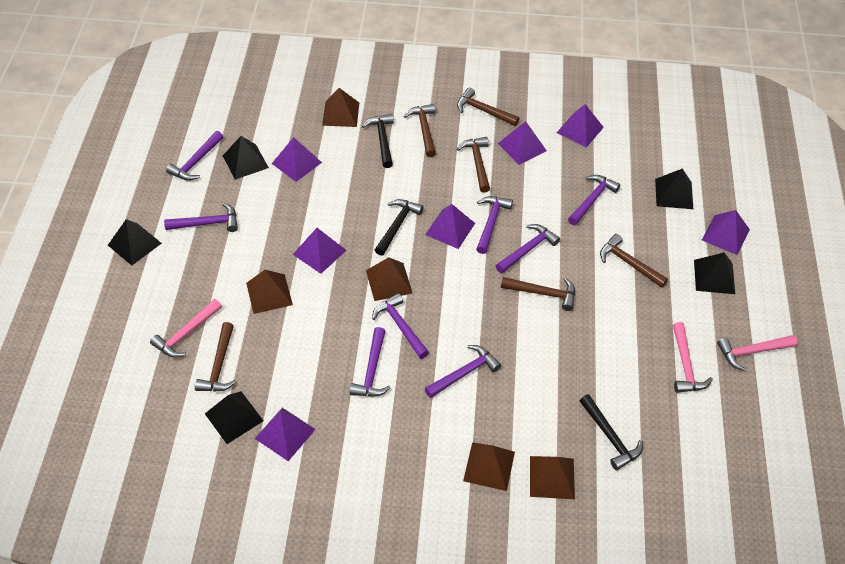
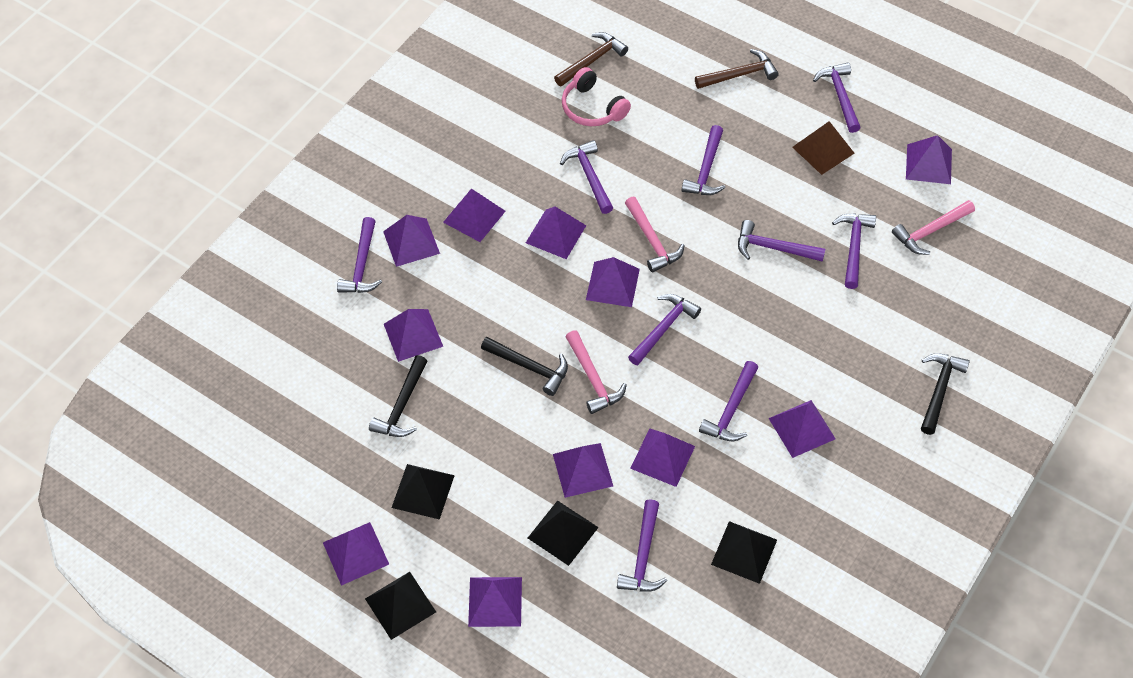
black pyramid: [108,219,162,265] [205,391,264,444] [223,136,269,180] [655,169,693,209] [694,252,735,294] = 5 -> [365,572,436,640] [392,464,455,520] [528,500,599,566] [711,521,777,584] = 4
brown hammer: [195,322,236,392] [404,104,436,157] [457,87,520,126] [457,137,490,193] [501,277,575,311] [600,234,668,288] = 6 -> [554,32,628,87] [695,49,779,89] = 2
brown pyramid: [246,270,293,314] [322,88,359,127] [366,257,413,301] [463,442,515,491] [530,456,575,499] = 5 -> [792,121,854,175] = 1
pink headphones: none = 0 -> [562,67,631,126] = 1
purple hammer: [164,203,238,232] [166,131,224,181] [350,327,390,397] [372,293,429,359] [425,345,501,398] [476,196,513,254] [496,224,560,273] [568,175,621,225] = 8 -> [337,217,382,293] [560,140,613,214] [617,499,667,592] [628,294,701,365] [682,125,725,195] [699,361,758,441] [738,220,825,262] [813,62,861,133] [832,214,876,289] = 9
purple pyramid: [255,408,316,461] [272,137,322,182] [293,228,346,274] [425,204,475,249] [498,121,547,165] [557,104,604,148] [702,210,750,255] = 7 -> [323,522,389,586] [383,215,440,267] [384,309,443,362] [443,189,506,242] [468,577,522,627] [526,206,586,259] [553,443,613,498] [586,257,640,307] [630,428,695,487] [769,400,836,458] [906,135,952,184] = 11

